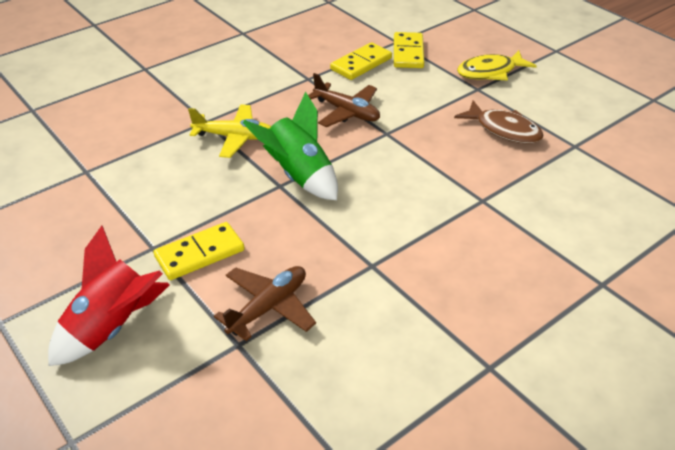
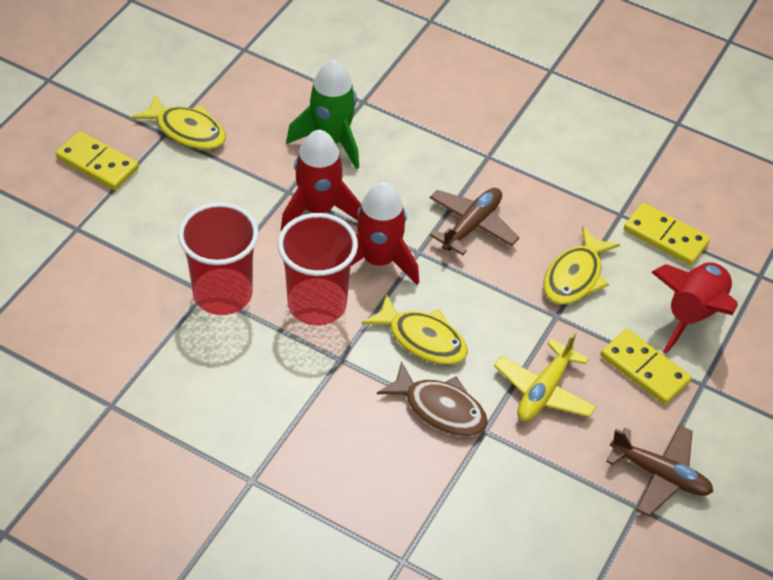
red cup: none = 0 -> [178,202,259,315] [278,213,358,326] = 2
red rocket: [48,226,170,366] = 1 -> [281,129,361,231] [351,182,419,285] [651,262,738,354] = 3
yellow fish: [457,50,537,81] = 1 -> [131,93,226,150] [361,293,468,365] [543,226,620,305] = 3

